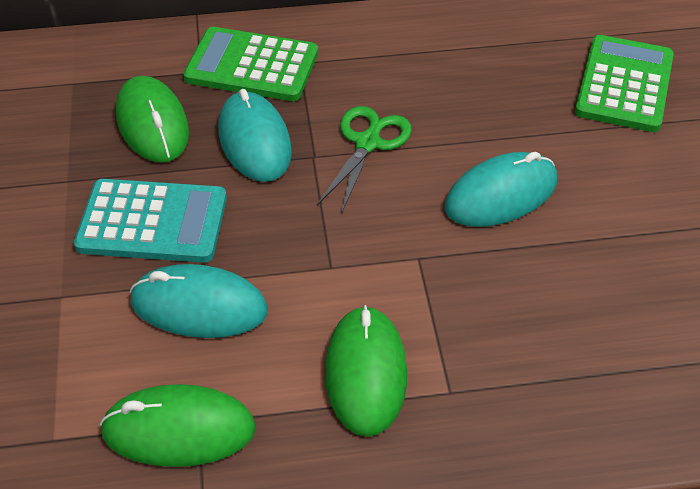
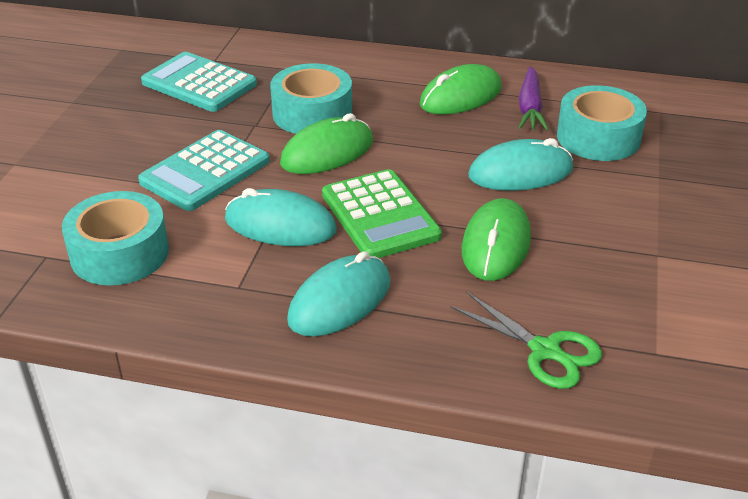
green calculator: [183,27,318,101] [575,35,674,132] = 2 -> [322,169,442,258] = 1
purple carrot: none = 0 -> [518,67,549,130] = 1
turquoise calculator: [74,179,227,263] = 1 -> [138,130,270,211] [141,52,257,112] = 2
turquoise tape: none = 0 -> [62,191,169,285] [270,63,352,134] [557,85,647,161] = 3

